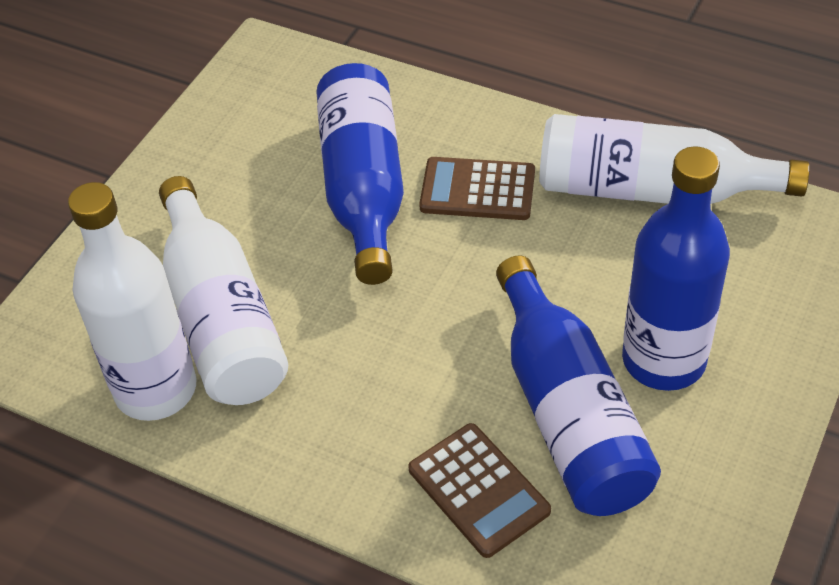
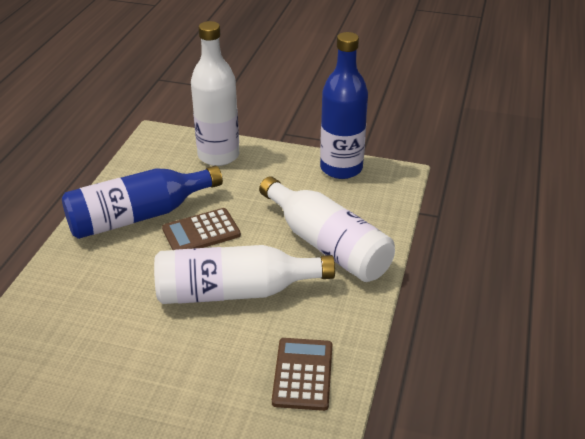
blue bottle: [316,63,404,285] [496,255,661,516] [622,147,730,391] = 3 -> [62,166,223,239] [320,32,368,179] = 2

